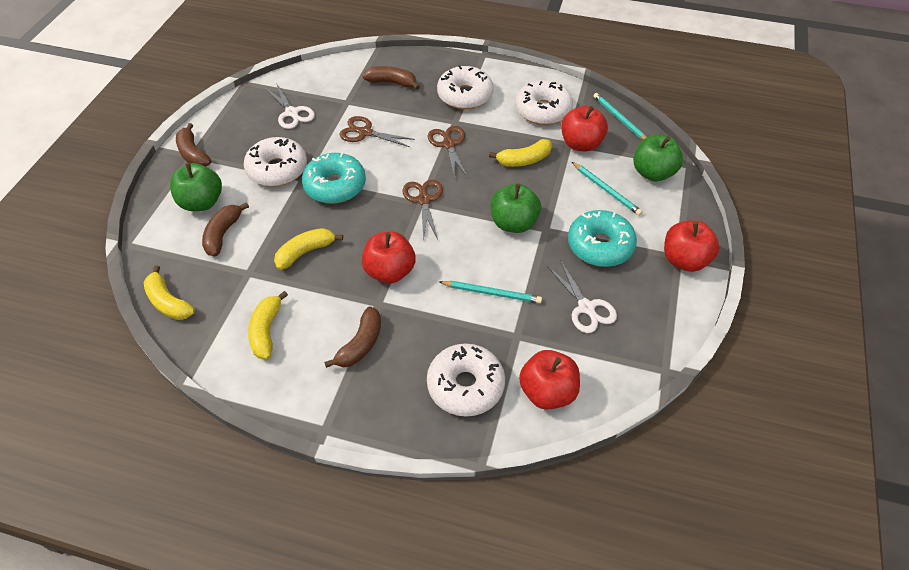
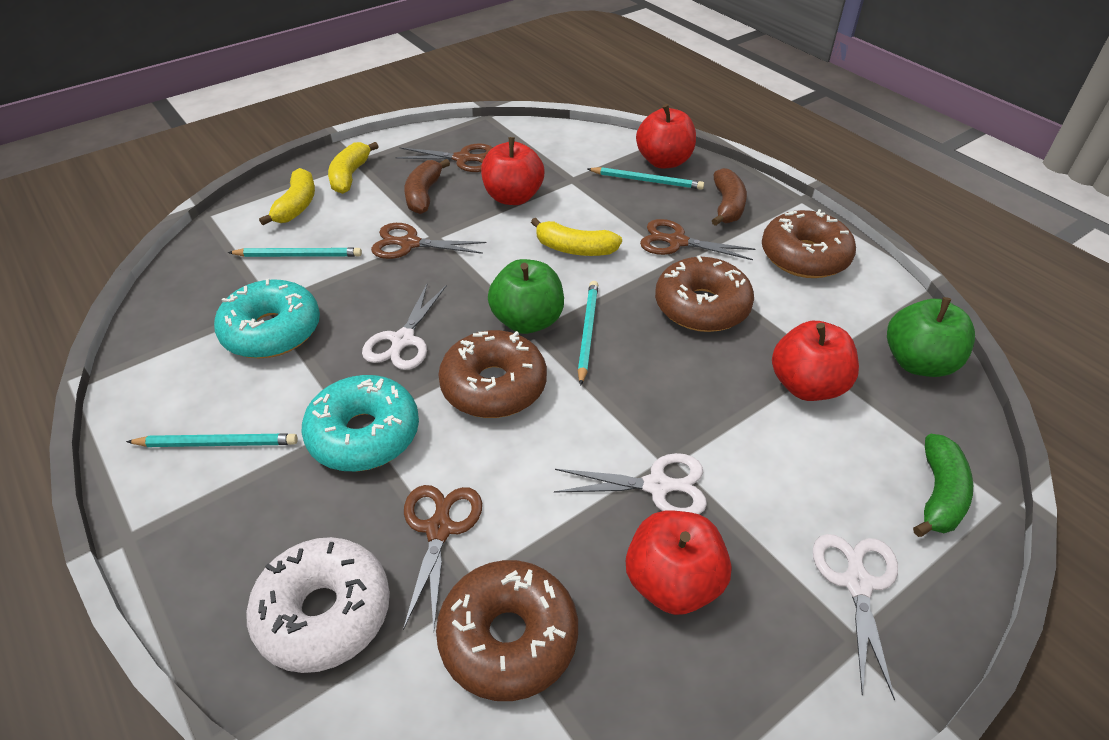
brown banana: [176,123,211,167] [202,202,249,256] [324,306,381,368] [363,66,420,90] = 4 -> [404,159,450,214] [712,168,747,226] = 2
brown donut: none = 0 -> [436,560,578,701] [438,330,547,418] [655,256,754,332] [762,209,856,278] = 4
brown scissors: [340,116,415,147] [403,180,443,241] [428,126,468,179] = 3 -> [371,223,487,259] [395,144,493,172] [403,485,482,631] [640,219,755,260] = 4
green apple: [170,163,222,211] [491,184,541,233] [633,134,683,182] = 3 -> [488,259,564,334] [887,297,975,377] = 2
green banana: none = 0 -> [913,434,973,537] = 1
turquoise pencil: [440,281,542,303] [572,162,643,216] [593,93,647,140] = 3 -> [126,433,298,447] [228,247,362,257] [578,281,598,386] [588,167,704,190] = 4
white donut: [244,137,307,187] [427,343,505,417] [437,66,494,109] [515,80,573,125] = 4 -> [246,537,390,673] = 1
white scissors: [265,83,315,129] [547,260,617,333] = 2 -> [362,282,446,370] [554,453,707,514] [813,534,898,700] = 3
yellow banana: [144,265,195,320] [248,291,288,359] [274,228,343,270] [489,139,552,167] = 4 -> [259,168,315,225] [328,142,379,194] [531,218,622,256] = 3

